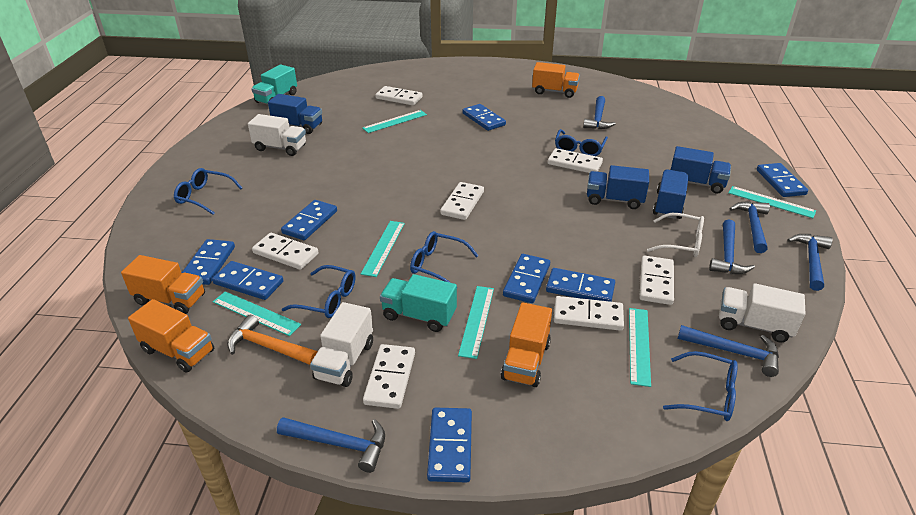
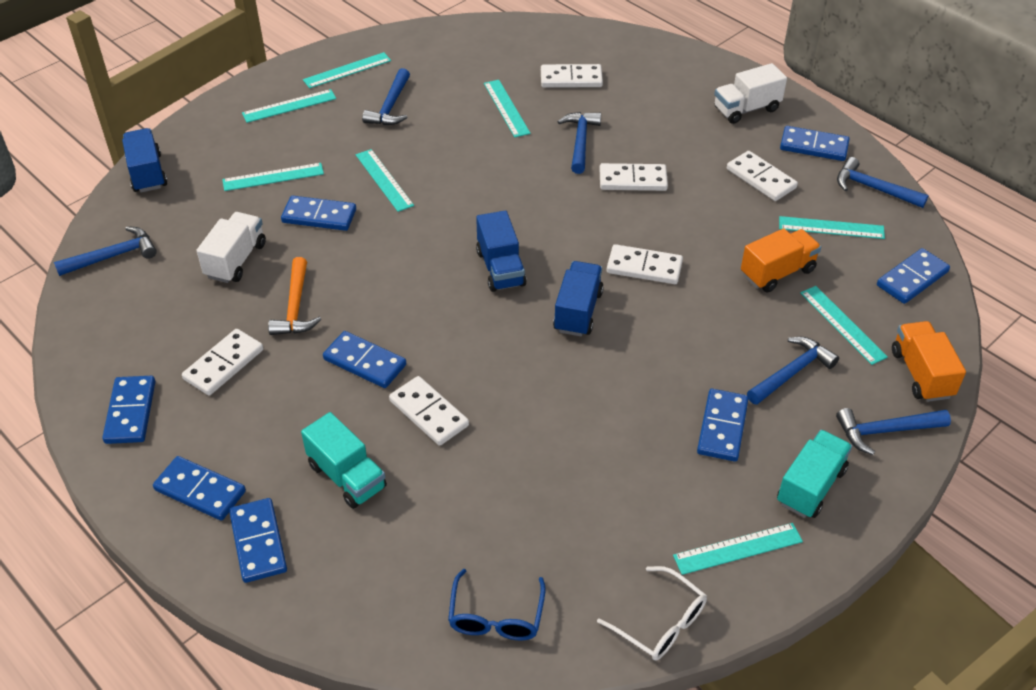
blue glasses: [174,168,242,215] [282,265,356,318] [410,231,479,283] [555,129,608,156] [663,351,738,421] = 5 -> [448,569,546,641] = 1
blue truck: [268,94,322,134] [587,165,649,209] [653,169,689,219] [671,146,731,194] = 4 -> [122,128,167,192] [476,211,527,292] [553,261,604,336] = 3
orange truck: [121,255,205,314] [128,299,214,373] [501,302,552,387] [532,62,580,98] = 4 -> [741,228,821,292] [892,321,966,402] = 2
turquoise ruler: [213,291,301,336] [361,221,405,277] [362,110,427,133] [458,286,494,359] [629,308,651,387] [728,186,816,218] = 6 -> [222,163,324,191] [242,89,336,123] [303,52,391,88] [356,149,414,212] [484,80,531,137] [673,523,803,575] [779,216,885,239] [800,286,888,365] = 8
white domino: [252,233,318,270] [363,344,415,409] [375,86,423,105] [440,182,484,220] [548,148,603,173] [554,296,624,331] [639,256,674,305] = 7 -> [182,329,264,396] [389,376,469,446] [541,64,603,88] [600,163,668,191] [607,244,683,284] [727,151,798,201] = 6
white truck: [248,114,306,156] [310,302,373,387] [719,283,805,343] = 3 -> [196,212,266,283] [714,63,787,124] = 2

